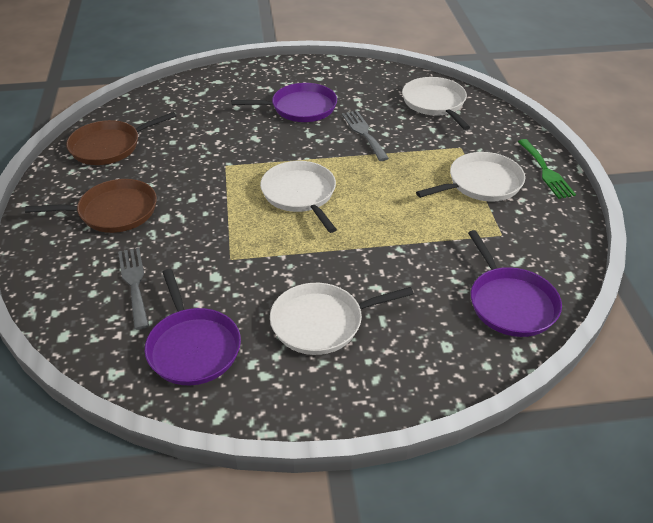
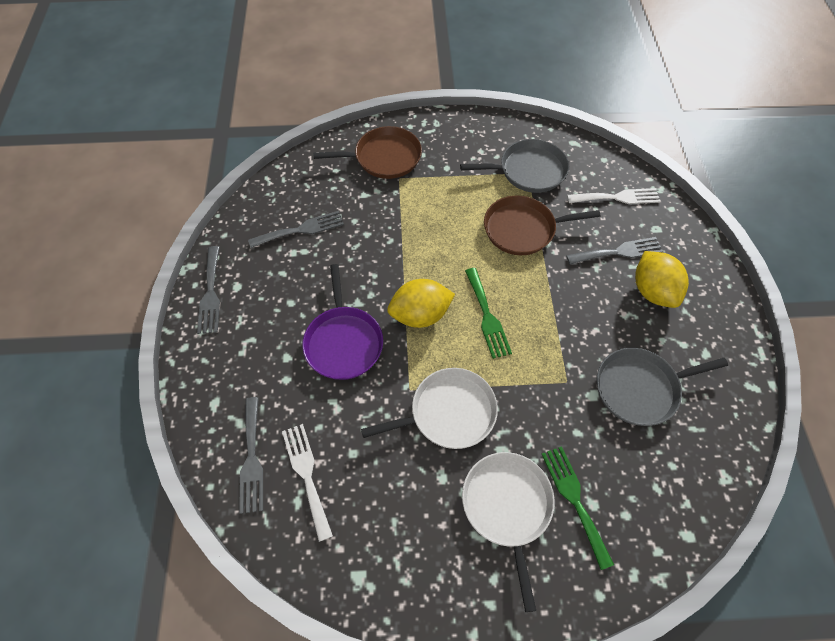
green fork: [518,139,576,199] = 1 -> [465,268,512,359] [542,446,614,570] = 2
grey fork: [118,248,149,330] [342,111,389,161] = 2 -> [197,246,220,334] [239,397,263,514] [248,211,344,248] [566,237,663,264] = 4
grey pan: none = 0 -> [460,139,569,193] [597,348,728,426] = 2
purple pan: [145,269,241,385] [231,83,337,122] [468,230,562,337] = 3 -> [302,264,383,380] = 1
white fork: none = 0 -> [282,424,333,542] [567,188,660,204] = 2
white pan: [260,161,337,233] [270,283,414,355] [402,77,470,130] [416,152,525,202] = 4 -> [361,368,498,449] [462,452,555,612] = 2
yellow lemon: none = 0 -> [387,279,455,328] [635,251,689,308] = 2

